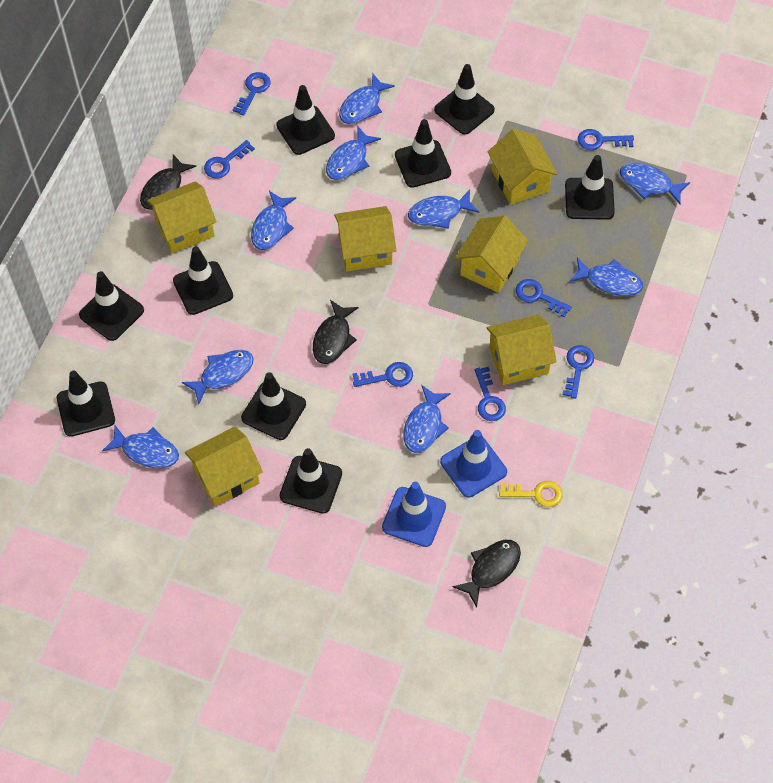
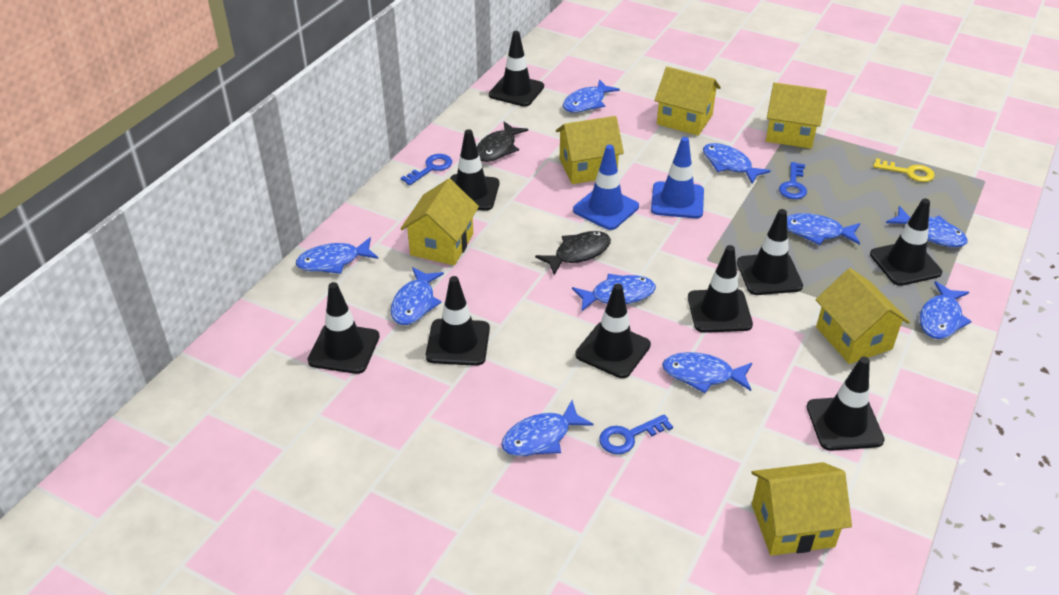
black fish: [140,155,196,210] [313,300,359,364] [452,540,521,608] = 3 -> [477,122,528,162] [535,231,611,275] = 2
blue fish: [102,425,179,468] [182,350,254,404] [251,191,296,250] [326,127,381,180] [339,73,395,124] [403,385,451,453] [408,190,479,229] [569,257,643,296] [620,163,690,204] = 9 -> [296,237,378,274] [391,267,444,325] [501,400,594,456] [563,79,620,113] [572,274,656,312] [662,352,752,393] [703,143,771,184] [787,213,860,245] [886,206,968,247] [920,281,972,339] = 10
blue key: [204,140,255,179] [233,72,270,116] [352,362,413,387] [475,367,506,421] [516,279,572,317] [562,345,594,399] [578,129,634,150] = 7 -> [401,154,452,185] [599,414,673,454] [779,162,807,199] = 3

